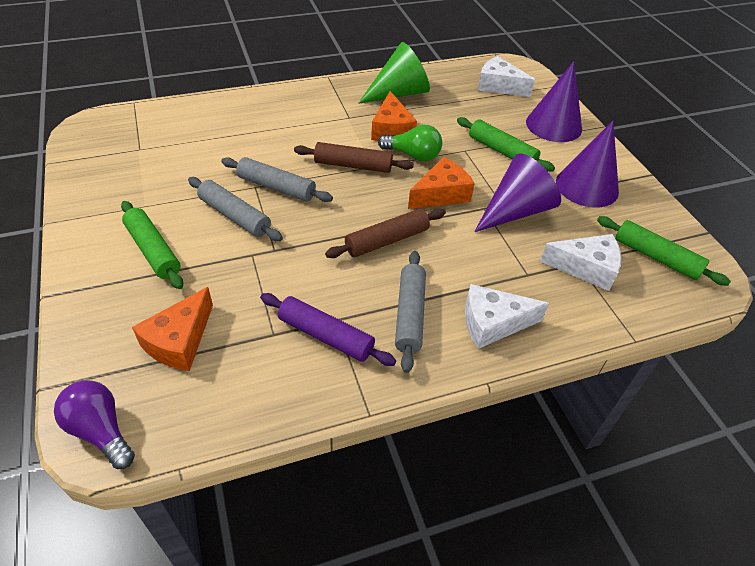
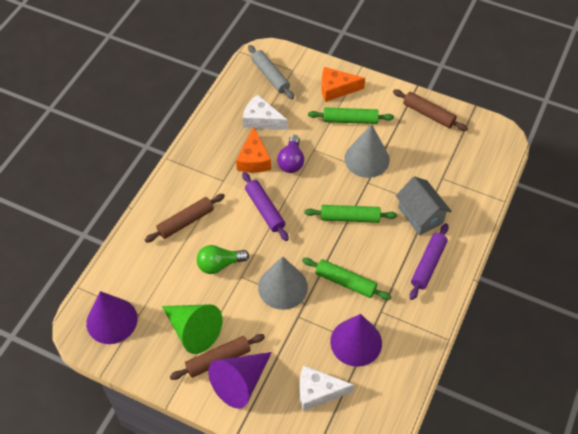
brown rolling pin: [294,142,414,173] [325,209,446,258] = 2 -> [145,194,225,243] [170,334,265,380] [393,89,468,131] = 3
grey cone: none = 0 -> [258,256,308,310] [344,124,390,178] = 2
grey house: none = 0 -> [396,176,452,235] = 1
grey rolling pin: [188,177,283,241] [221,157,333,202] [395,251,426,373] = 3 -> [248,45,294,99] = 1
orange cheese: [132,287,213,371] [371,91,417,141] [408,157,475,209] = 3 -> [236,126,271,173] [321,67,365,102] = 2
purple rolling pin: [260,293,396,366] = 1 -> [242,172,289,241] [410,223,448,300] = 2
white cheese: [465,284,549,349] [478,56,535,97] [540,234,621,291] = 3 -> [243,95,288,130] [299,365,354,411] = 2

